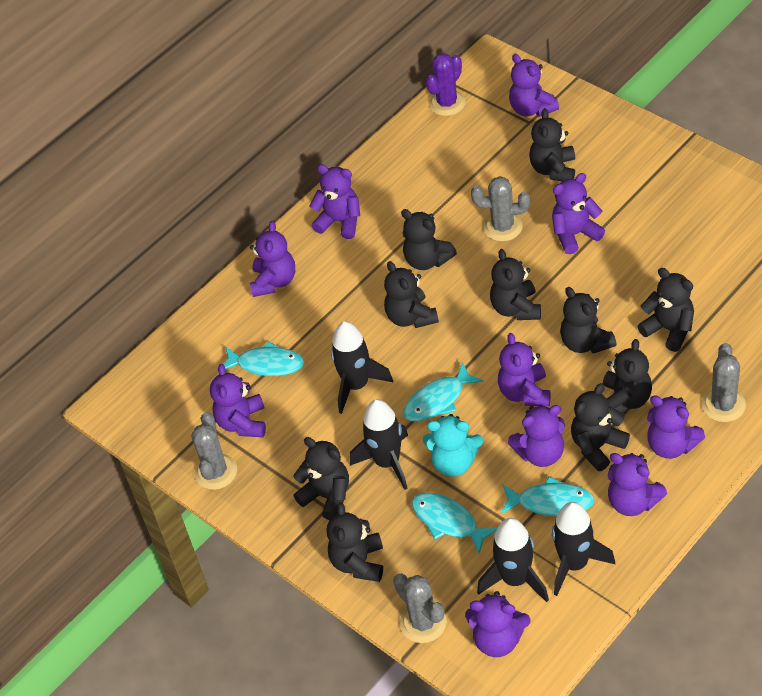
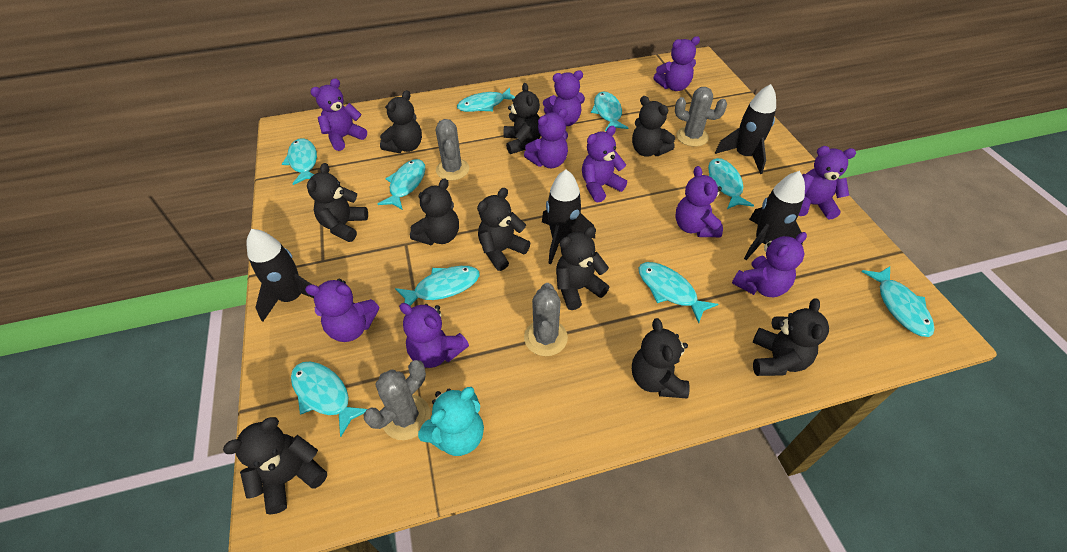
purple cactus: [426,53,466,116] = 1 -> none = 0
turquoise fish: [223,341,304,376] [403,362,483,421] [412,492,497,553] [501,476,594,516] = 4 -> [282,138,317,185] [291,361,367,437] [378,159,425,210] [395,266,480,306] [457,87,515,112] [591,92,628,131] [638,262,718,323] [708,158,754,209] [861,266,934,337] = 9

